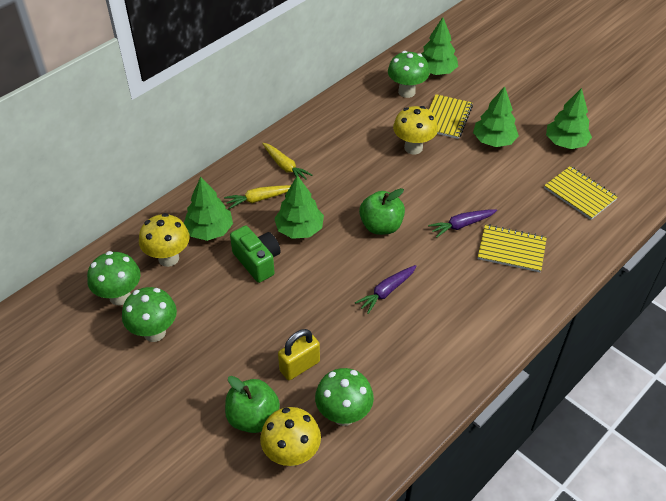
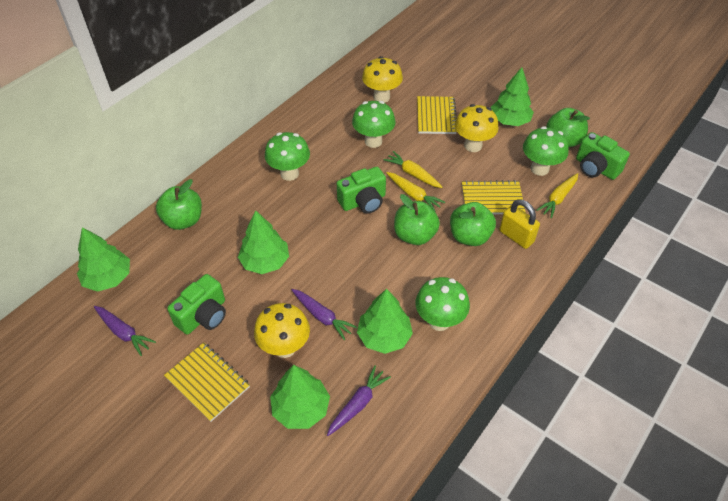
green apple: [225,376,280,433] [359,188,405,235] = 2 -> [156,179,202,230] [394,194,440,245] [450,202,496,246] [546,108,590,147] = 4
green camera: [230,226,281,283] = 1 -> [167,274,226,334] [337,167,386,213] [576,132,630,180] = 3
purple carrot: [355,265,416,314] [428,209,497,238] = 2 -> [94,306,156,356] [292,289,357,340] [327,366,391,436] = 3
yellow carrot: [224,185,291,209] [262,143,313,179] = 2 -> [384,151,442,188] [386,172,445,212] [536,173,578,218] = 3

